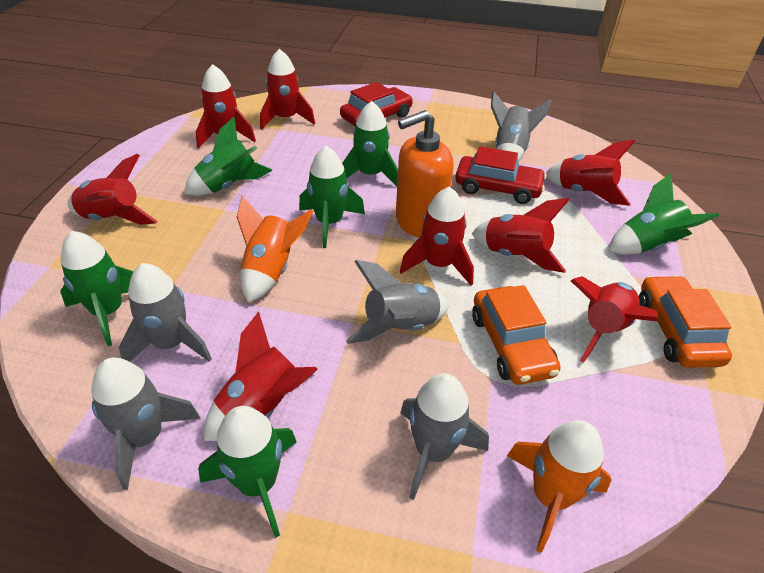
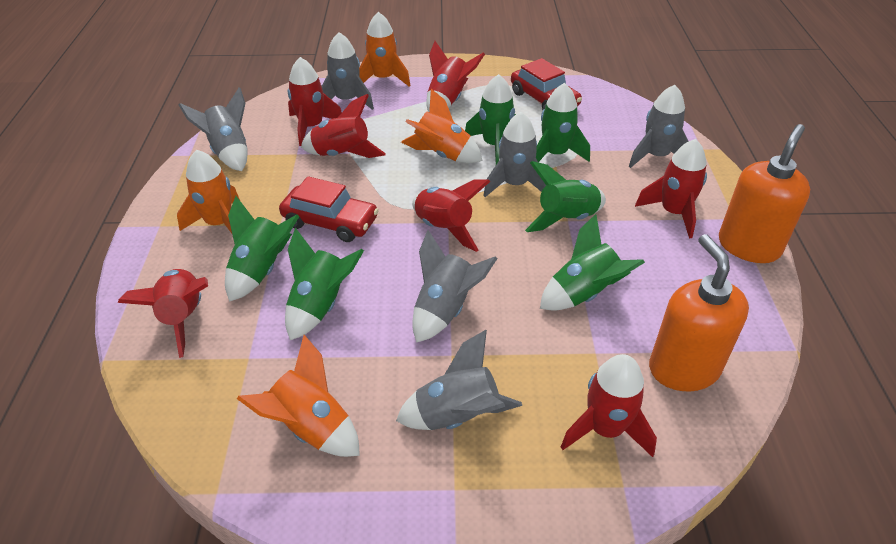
grey rocket: [91,358,200,490] [119,263,212,362] [346,260,449,344] [400,373,489,500] [491,91,551,161] = 5 -> [179,87,248,171] [322,32,374,110] [396,330,522,430] [412,230,498,343] [483,112,546,197] [629,85,688,168] = 6
orange car: [472,285,560,385] [639,275,732,368] = 2 -> none = 0
orange rocket: [237,196,313,303] [507,420,612,553] = 2 -> [177,150,240,233] [237,335,360,457] [359,12,411,87] [401,89,483,163] = 4
orange soap dispenser: [396,110,454,238] = 1 -> [649,234,749,392] [719,124,810,263] = 2
red rocket: [68,154,158,225] [196,64,256,149] [204,312,318,441] [260,49,315,130] [400,187,474,286] [472,198,569,273] [546,139,635,206] [571,276,658,363] = 8 -> [118,269,208,358] [288,57,342,146] [301,94,386,158] [412,179,490,252] [426,41,485,112] [561,354,657,457] [635,139,707,239] = 7

